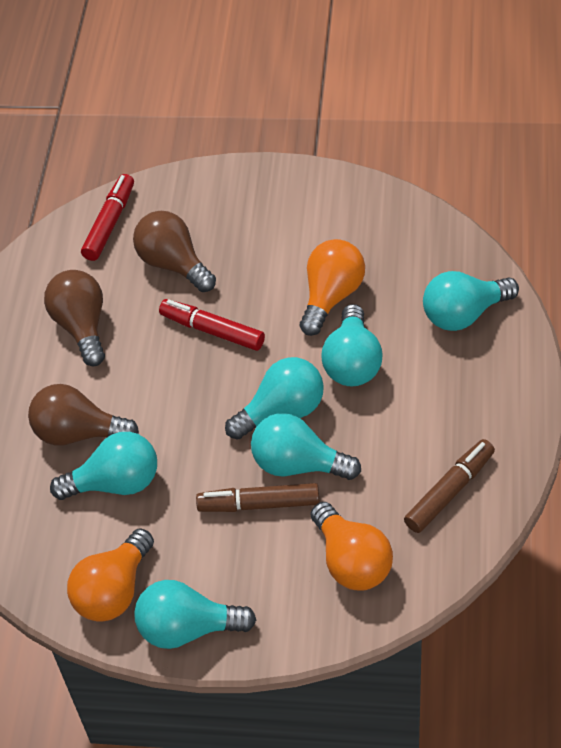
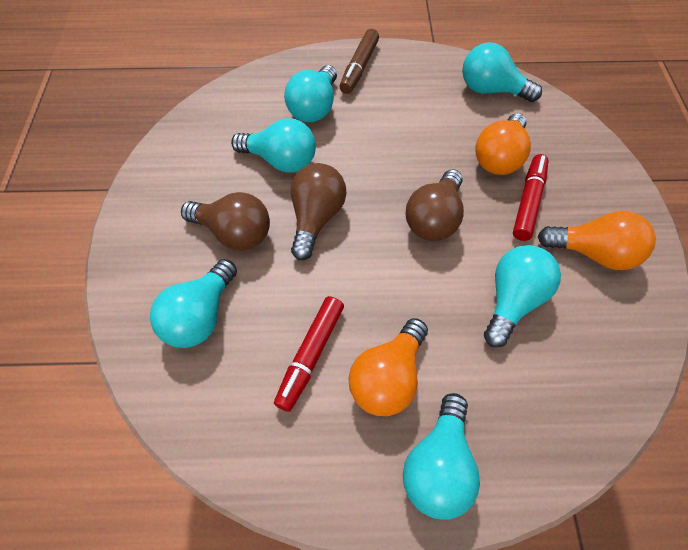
brown marker: [196,483,319,512] [404,439,495,533] = 2 -> [339,29,379,94] = 1

